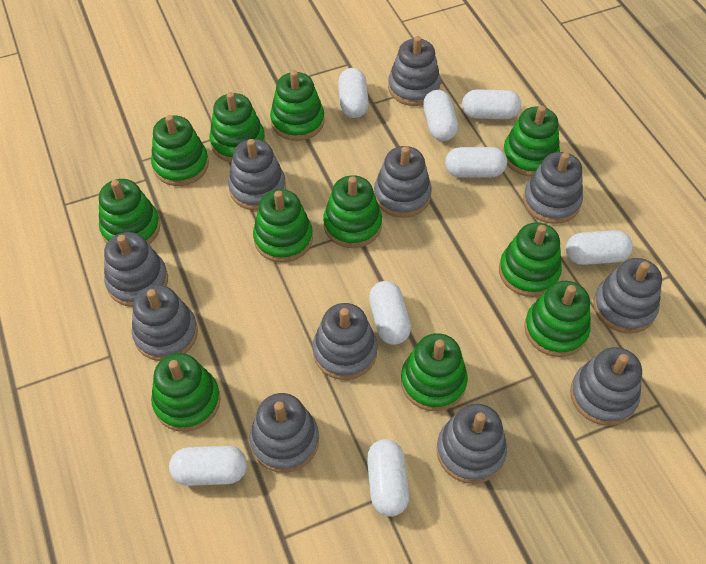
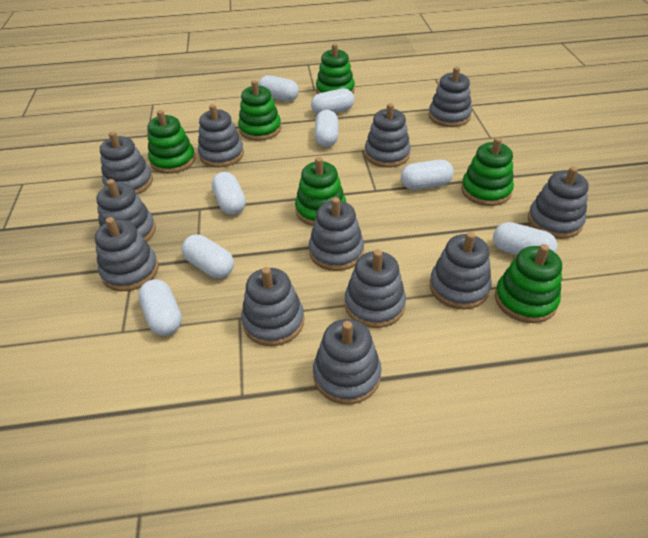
green stacking toy: [99,179,161,244] [151,115,209,186] [151,353,221,432] [209,92,265,162] [253,189,313,263] [270,70,325,141] [323,175,382,248] [401,333,468,411] [499,222,562,297] [503,105,560,176] [524,281,591,357] = 11 -> [147,110,196,174] [238,80,281,141] [295,157,346,226] [316,44,355,94] [461,137,514,206] [495,244,562,323] = 6
grey stacking toy: [104,232,168,307] [132,285,198,361] [228,139,286,210] [249,393,319,473] [313,303,377,380] [374,146,432,218] [388,36,441,106] [436,404,507,484] [523,152,583,224] [570,347,642,426] [593,258,662,334] = 11 -> [95,217,159,291] [96,179,156,242] [100,131,153,195] [198,104,244,167] [241,267,304,346] [309,197,364,271] [313,319,382,404] [345,250,406,328] [365,103,411,168] [429,67,472,127] [430,232,492,310] [528,167,589,239] = 12

